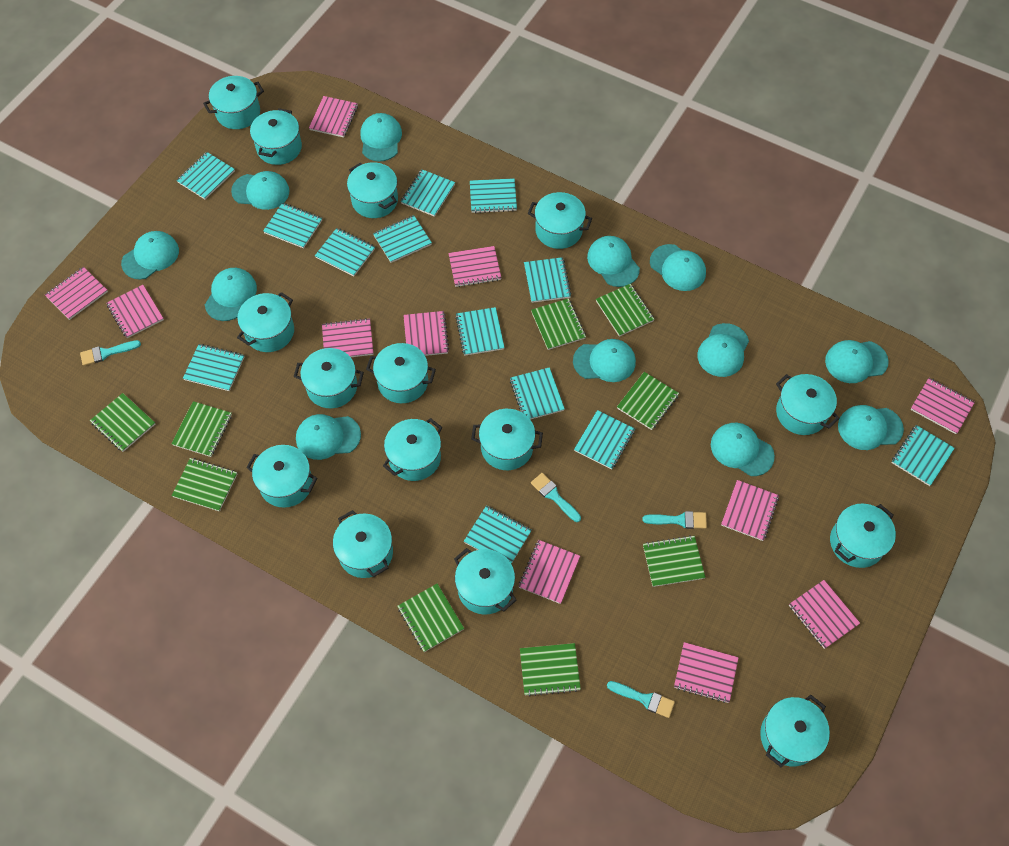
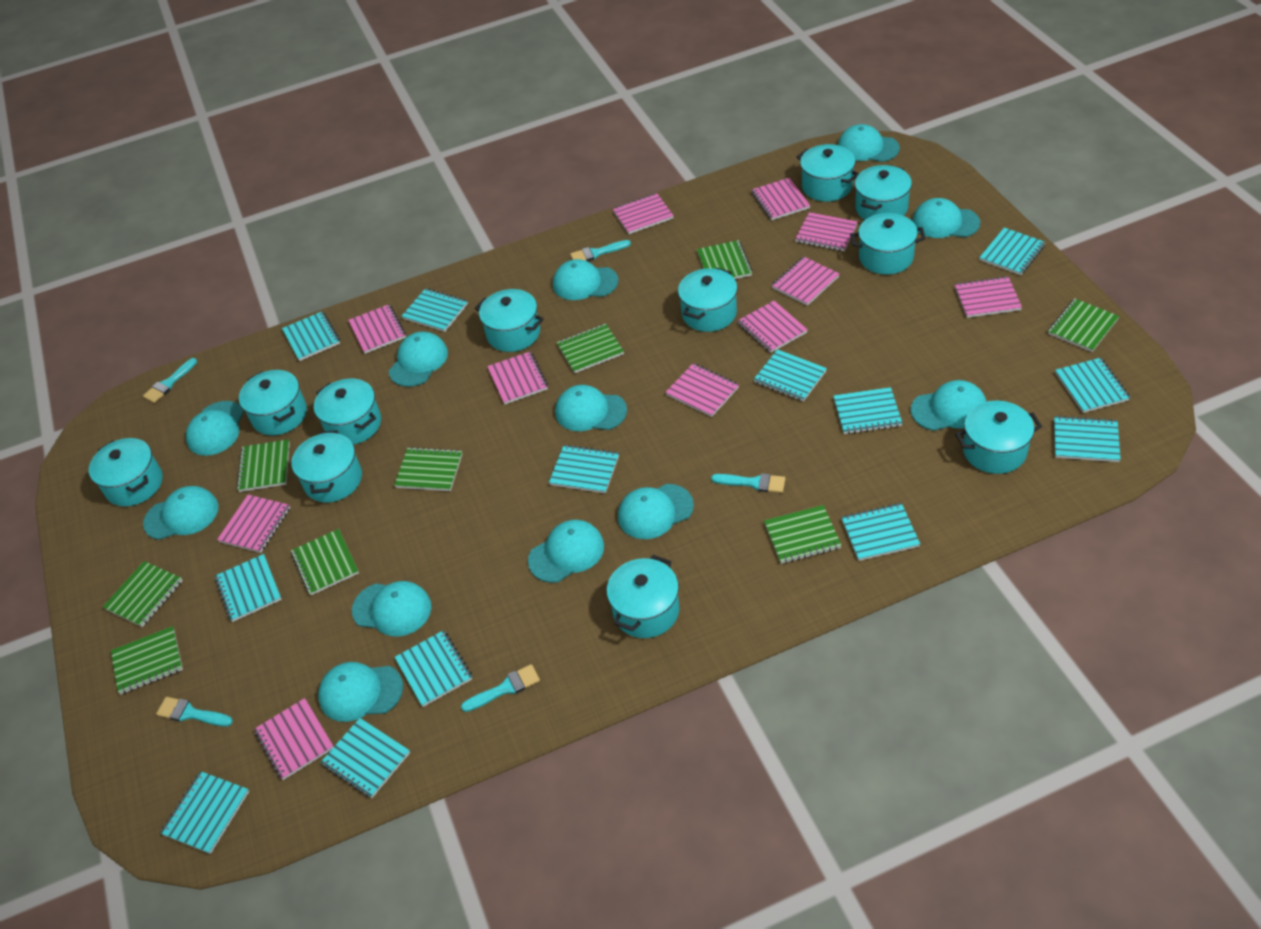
turquoise brush: [80,340,141,366] [531,473,581,522] [607,681,675,718] [642,511,707,529] = 4 -> [143,358,197,403] [156,697,233,727] [461,664,540,712] [570,240,631,262] [711,473,785,493] = 5
turquoise pot: [203,76,264,129] [237,292,294,352] [246,445,318,508] [250,108,302,165] [294,348,364,408] [333,510,393,578] [347,162,398,218] [366,343,436,403] [383,418,443,481] [454,548,517,615] [471,409,543,470] [528,192,592,249] [760,695,830,767] [776,374,840,435] [830,504,896,568] = 15 -> [89,438,162,507] [239,370,307,435] [291,430,362,502] [314,379,381,445] [475,289,544,352] [607,555,679,638] [678,268,737,332] [797,144,859,202] [850,213,926,275] [855,165,912,220] [955,401,1042,474] = 11

